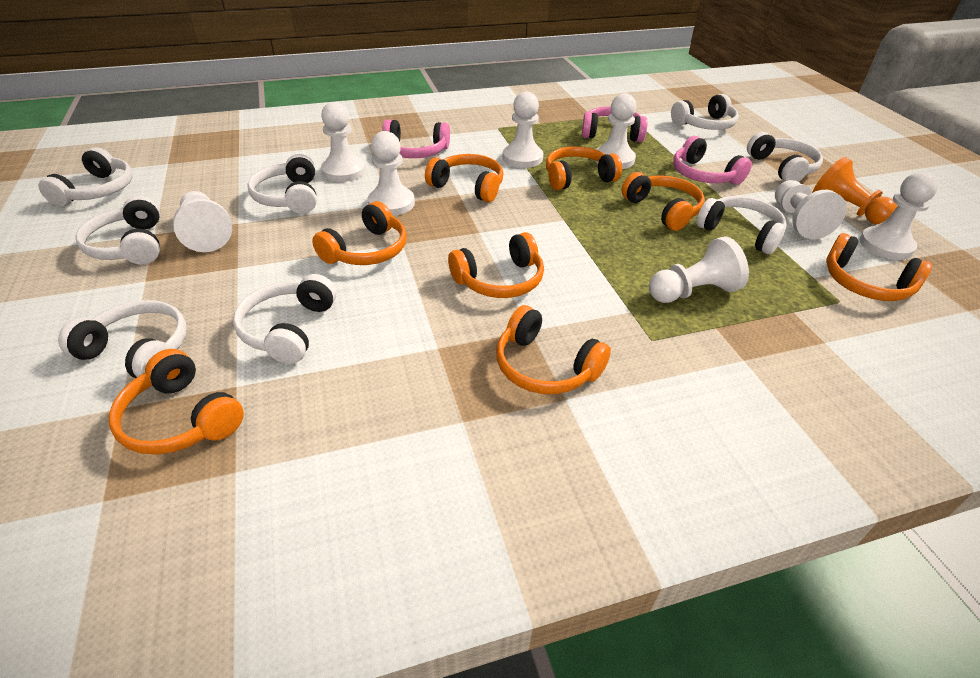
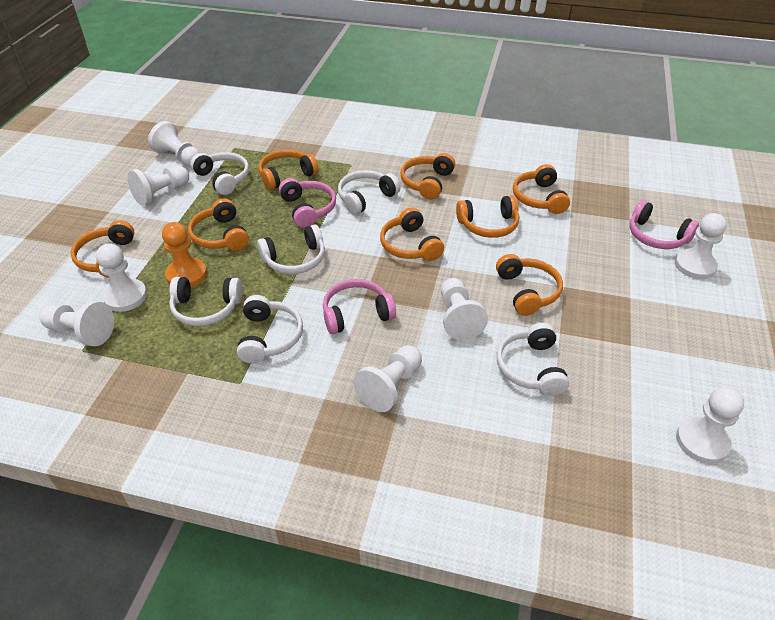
white headphones: [38,147,133,206] [58,300,187,378] [75,196,160,265] [233,274,337,364] [247,154,317,214] [671,94,739,130] [696,196,787,254] [747,132,823,182] = 8 -> [169,277,242,326] [190,152,249,195] [237,295,303,363] [257,225,325,274] [338,170,400,215] [497,323,569,396] = 6

